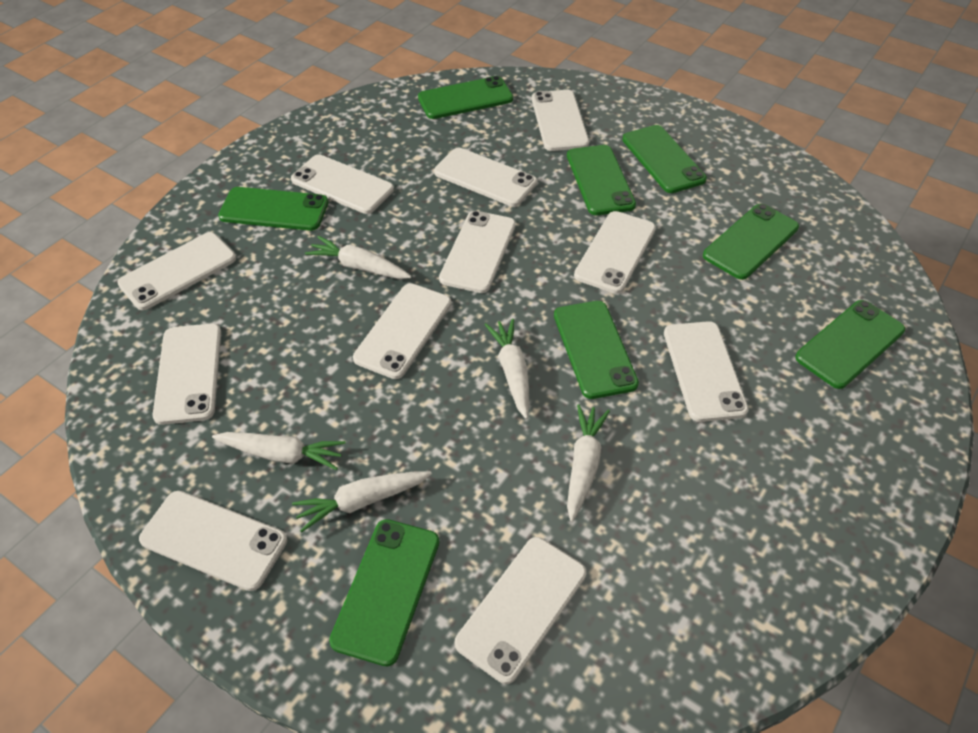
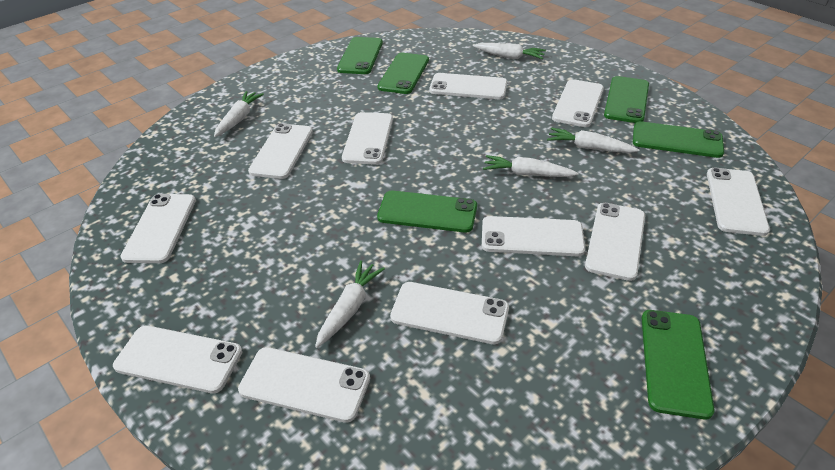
green phone: [218,187,328,231] [329,519,439,666] [418,76,513,119] [554,301,639,399] [567,145,636,215] [622,125,707,193] [703,204,799,280] [795,300,905,389] = 8 -> [337,37,383,74] [377,53,429,94] [377,190,477,233] [604,76,649,123] [633,121,724,158] [642,310,714,419] = 6

